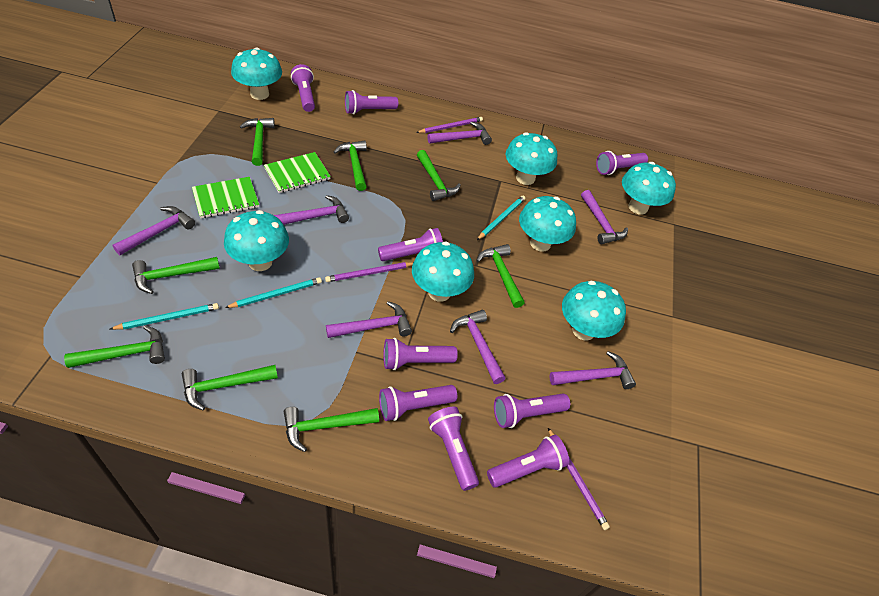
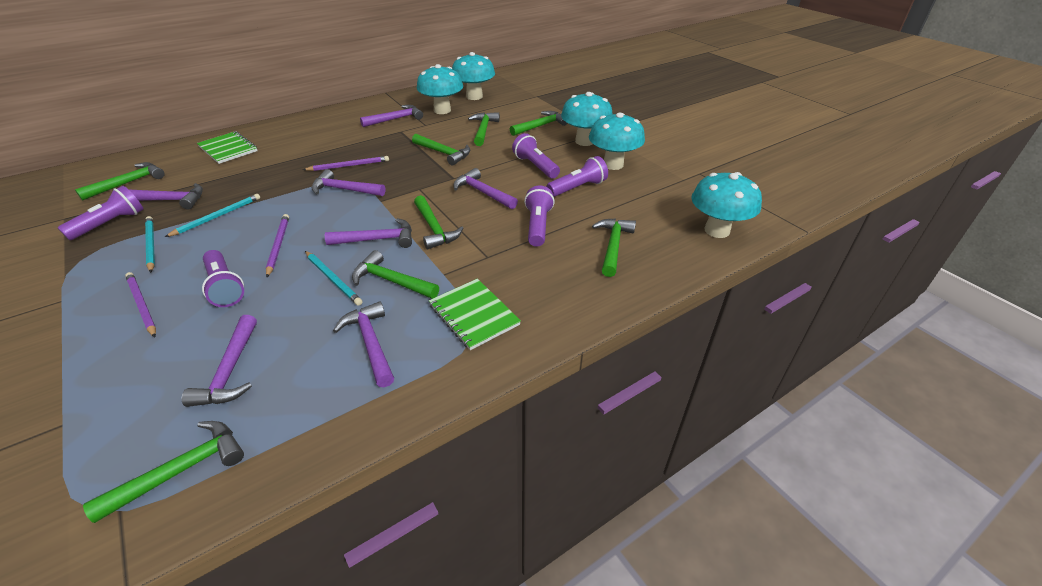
purple flashlight: [291,64,315,112] [345,90,398,115] [378,228,443,261] [379,385,457,421] [383,338,458,370] [428,407,479,491] [487,435,569,488] [494,394,570,428] [596,151,648,175] = 9 -> [58,186,144,240] [202,250,244,307] [512,133,560,178] [524,185,555,247] [546,156,608,197] = 5
turquoise mushroom: [224,210,289,271] [231,47,282,100] [412,242,474,302] [506,132,557,185] [519,196,576,252] [562,281,626,340] [622,162,676,215] = 7 -> [417,64,463,114] [452,52,495,100] [561,92,612,146] [589,113,645,170] [691,172,762,238] = 5

